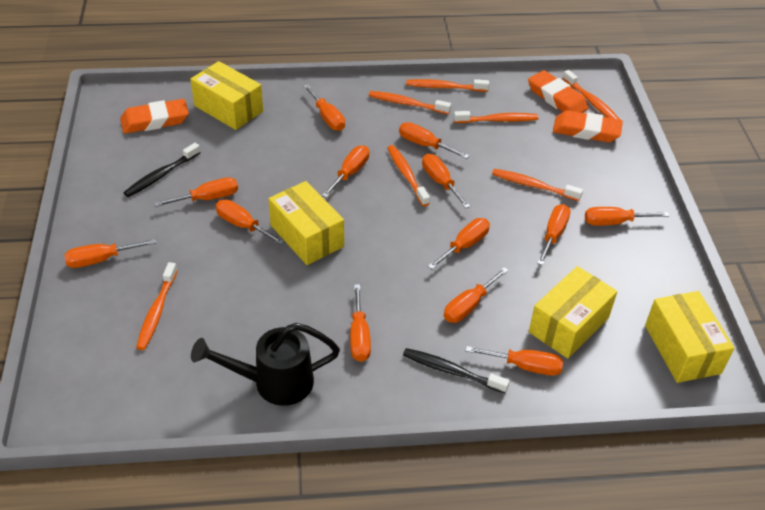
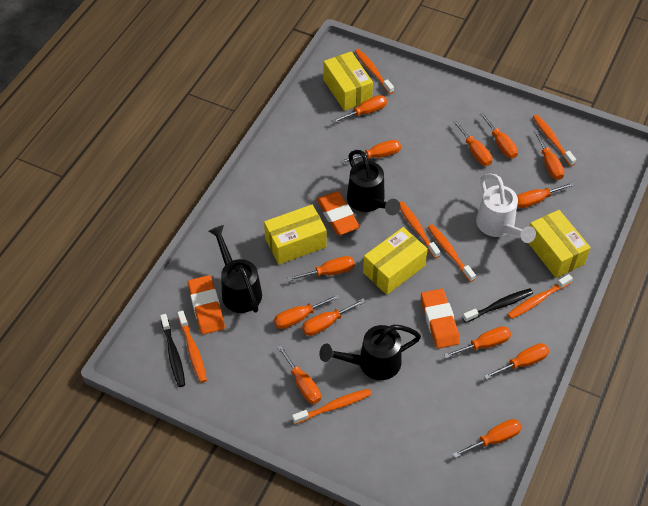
black watering can: [191,323,340,406] = 1 -> [208,225,262,313] [319,325,421,380] [347,150,400,215] = 3
white watering can: none = 0 -> [476,174,536,243] = 1

